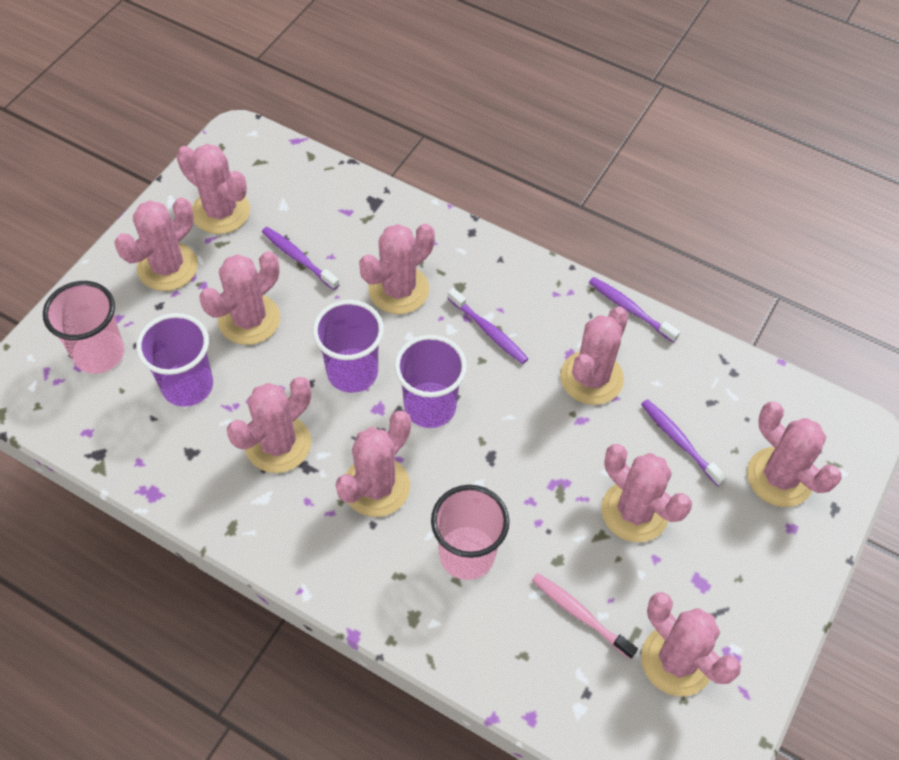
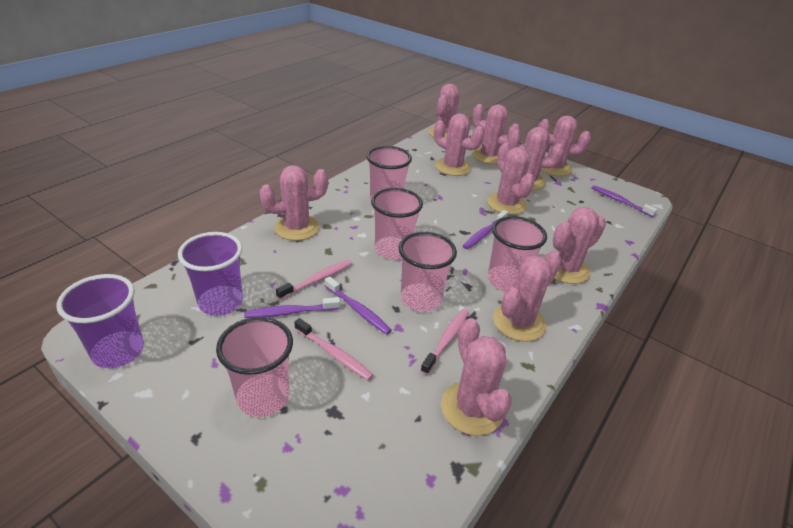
pink cup: [43,281,124,374] [431,485,509,580] = 2 -> [216,317,293,417] [366,146,412,202] [371,188,423,260] [398,232,457,312] [488,216,547,291] = 5
pink toothbrush: [532,573,638,659] = 1 -> [276,260,352,300] [294,318,373,381] [420,309,469,375] = 3
purple cup: [136,313,213,407] [313,300,384,393] [394,335,467,428] = 3 -> [57,274,144,368] [178,232,243,316] = 2

